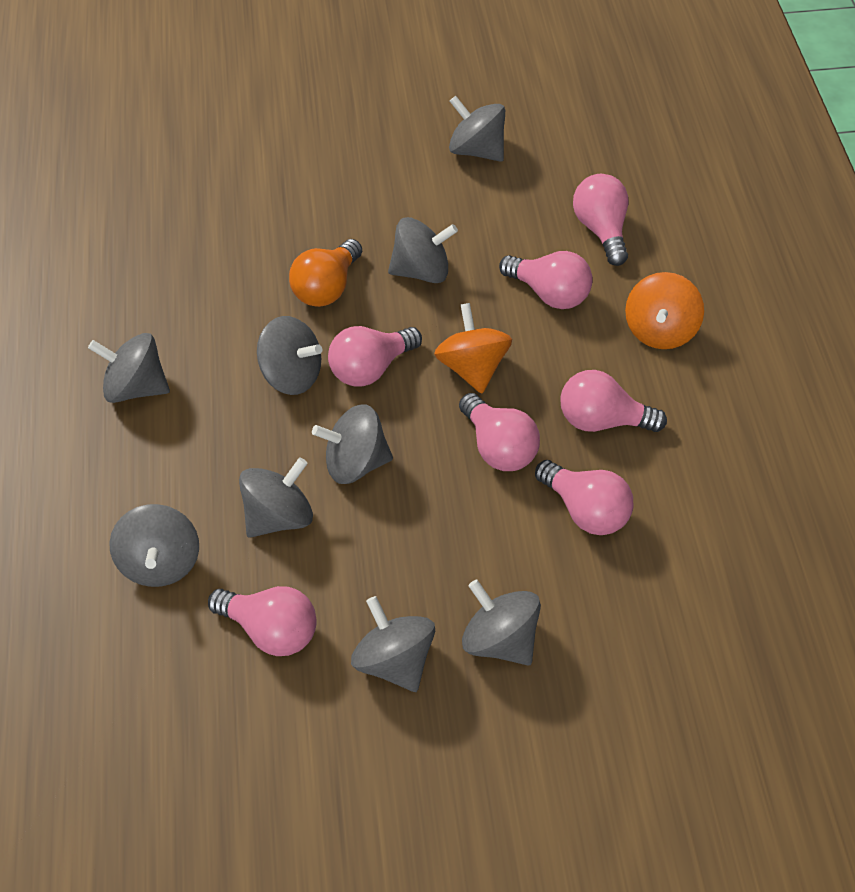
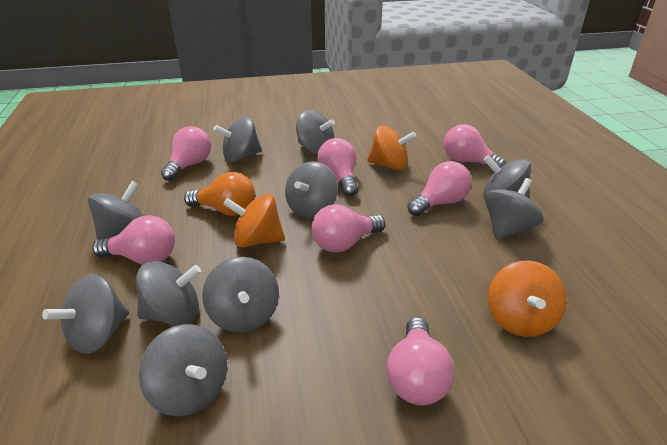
grey spinning top: [88,333,170,403] [109,504,199,587] [239,457,313,538] [257,316,322,395] [312,404,393,484] [351,596,435,692] [388,217,458,283] [449,96,505,162] [462,580,541,666] = 9 -> [42,274,129,354] [88,181,144,239] [136,261,201,326] [139,324,227,416] [202,257,279,333] [213,117,262,162] [285,161,338,218] [296,110,335,154] [483,156,531,198] [485,178,543,239] = 10
orange spinning top: [434,303,512,394] [625,272,704,349] = 2 -> [223,194,285,247] [367,125,417,170] [488,260,567,337] = 3

